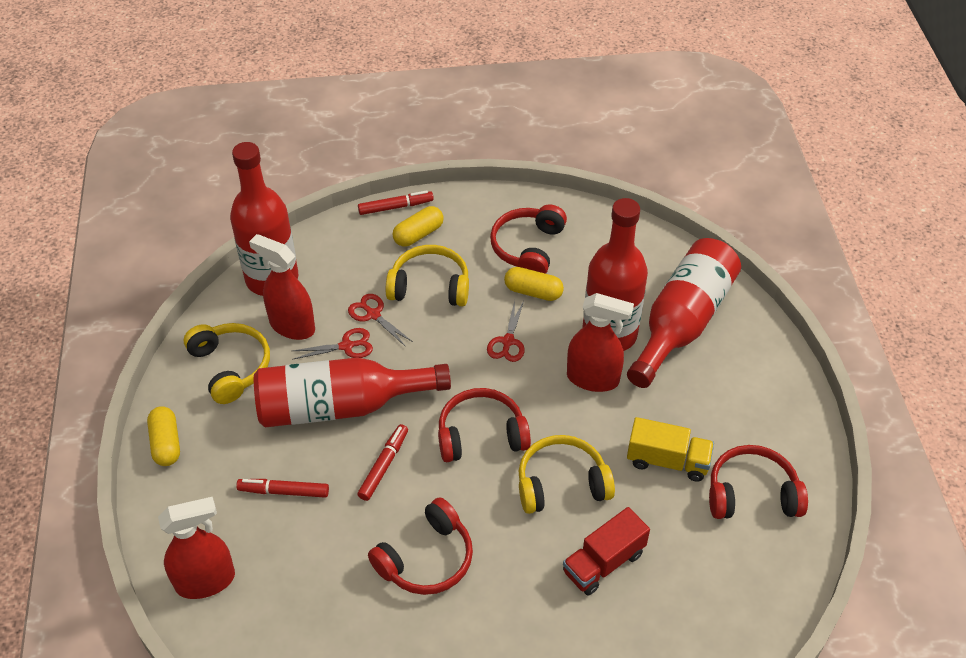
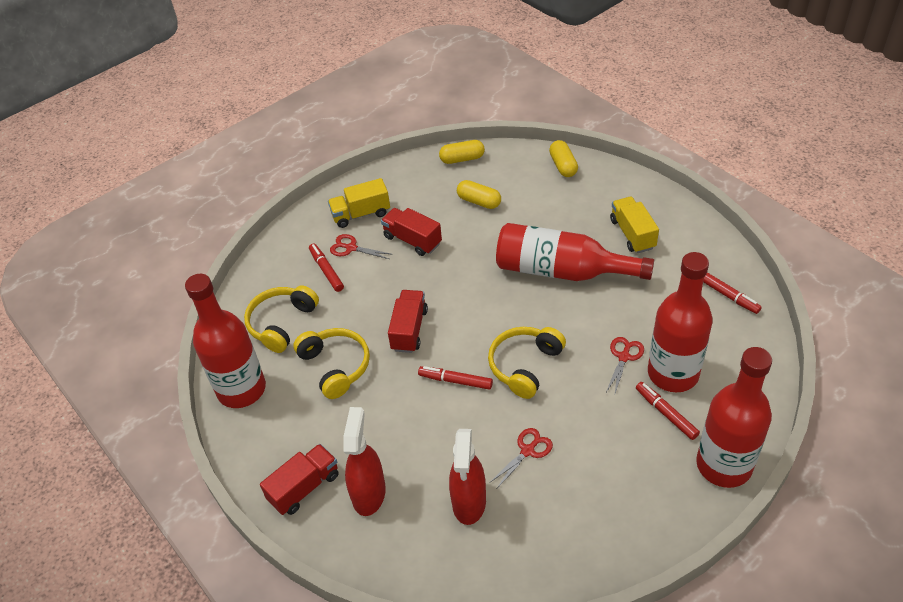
red headphones: [368,497,473,595] [438,388,531,462] [490,204,567,274] [709,445,808,519] = 4 -> none = 0
red marker: [236,479,329,498] [357,424,408,501] [358,191,434,215] = 3 -> [309,244,344,292] [418,366,493,390] [636,382,700,440] [703,272,762,314] = 4
red spray bottle: [158,497,235,599] [249,234,315,340] [567,293,634,392] = 3 -> [343,407,386,516] [449,429,486,525] = 2
red truck: [563,507,650,596] = 1 -> [260,444,339,515] [381,208,442,256] [388,290,428,353] = 3
yellow truck: [627,417,714,482] = 1 -> [328,178,390,228] [610,196,659,253] = 2

